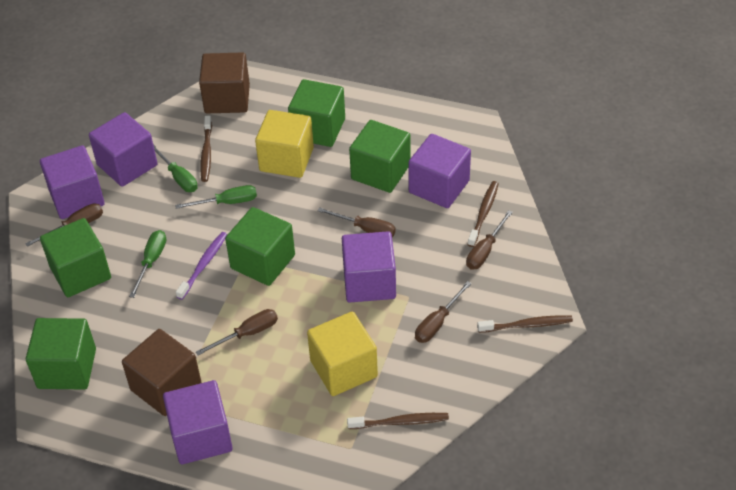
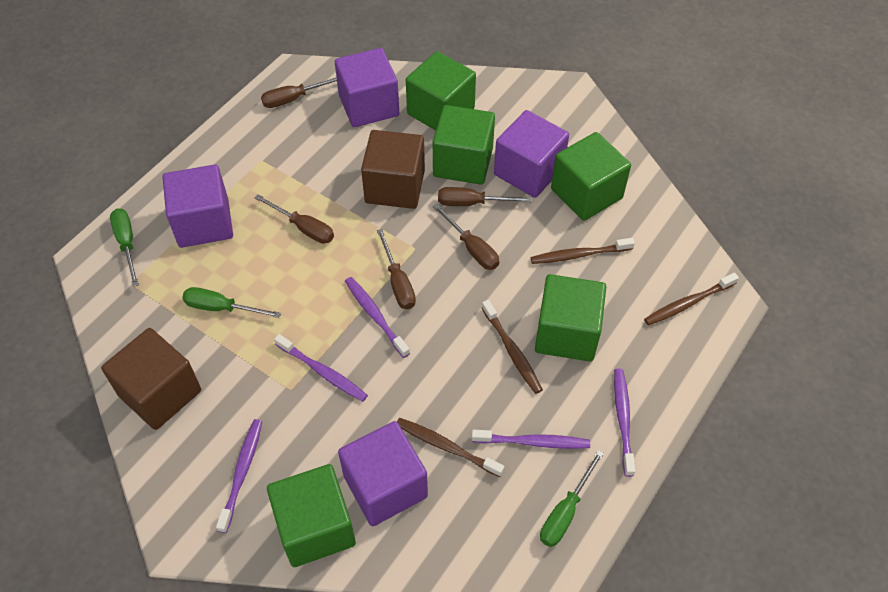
purple cube: [40,145,105,219] [89,112,157,187] [163,380,233,464] [342,231,396,302] [408,134,471,208] = 5 -> [162,164,233,248] [335,48,399,127] [338,421,428,526] [494,110,569,198] = 4
purple toothbrush: [176,232,228,300] = 1 -> [216,419,262,533] [274,334,368,402] [345,277,410,358] [472,430,590,449] [614,369,635,477] = 5
yellow cube: [255,110,314,178] [307,312,378,396] = 2 -> none = 0

